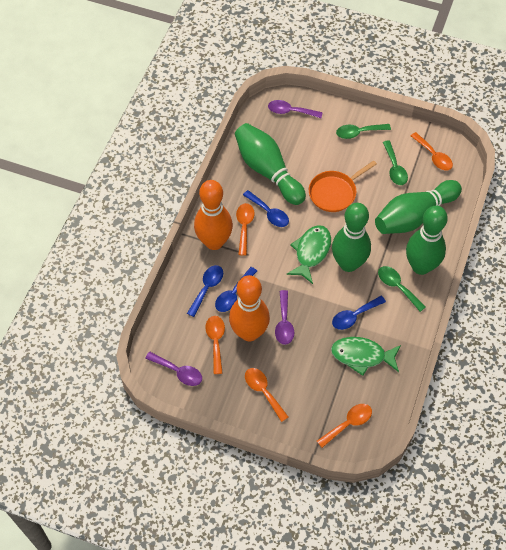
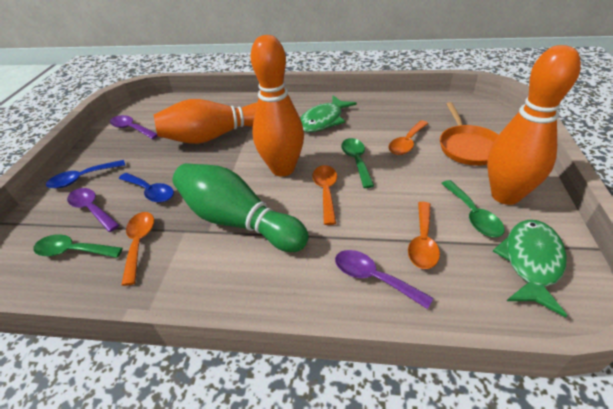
blue spoon: [187,265,223,317] [215,267,257,312] [243,190,289,227] [332,296,386,330] = 4 -> [46,160,126,188] [119,173,174,203] = 2
green bowling pin: [235,123,306,205] [332,203,371,272] [375,180,462,234] [406,206,448,275] = 4 -> [172,163,309,252] = 1
orange bowling pin: [194,180,233,250] [229,275,270,341] = 2 -> [154,99,257,144] [251,35,304,176] [487,45,581,205] = 3
orange spoon: [205,316,225,374] [236,203,255,256] [245,368,288,422] [317,404,372,448] [411,132,453,171] = 5 -> [121,212,154,286] [312,165,337,225] [388,120,428,155] [408,202,440,269] = 4

